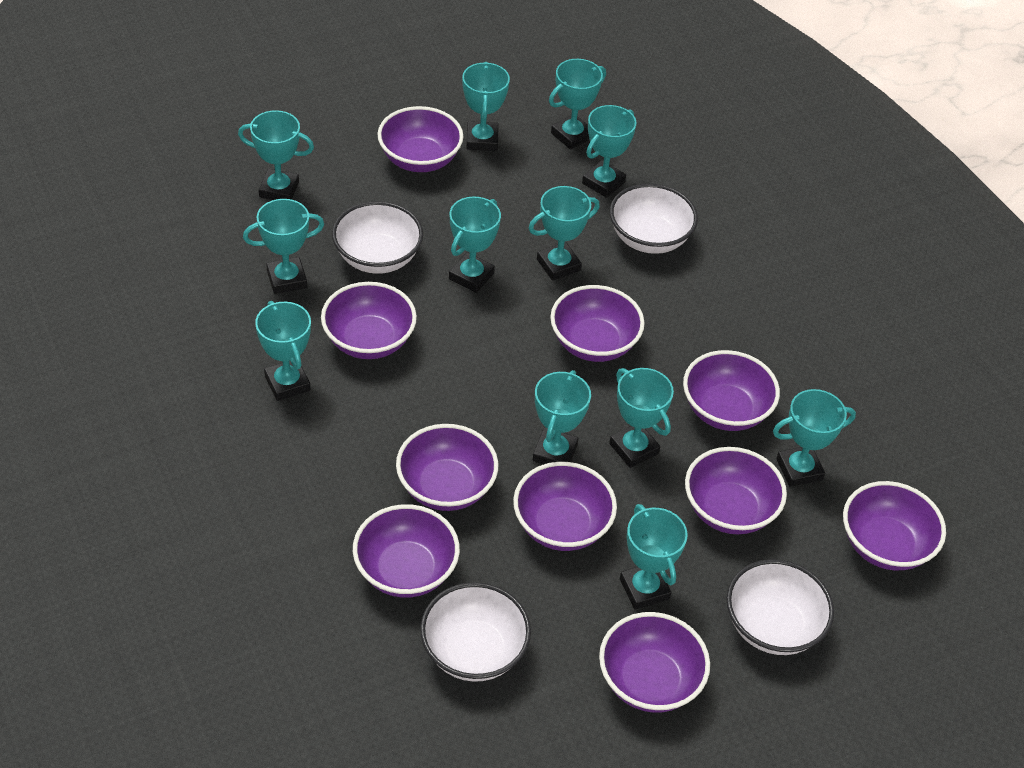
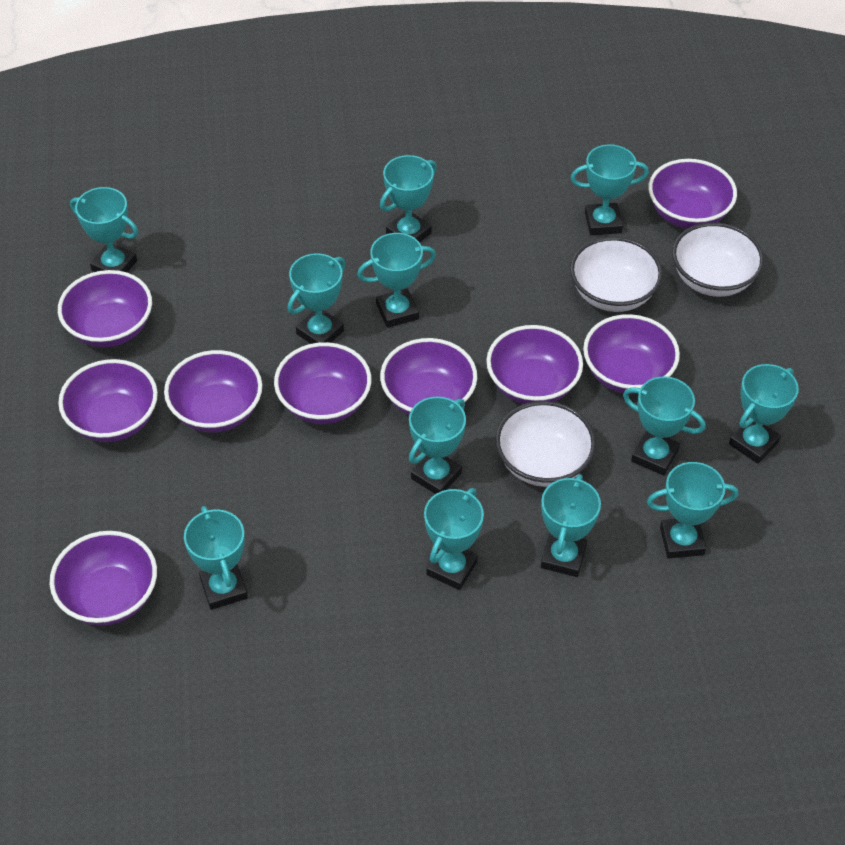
purple bowl: [321,282,417,359] [353,504,460,598] [377,106,464,172] [396,424,498,511] [513,462,617,551] [550,285,645,362] [599,612,710,713] [683,350,780,431] [685,447,787,534] [843,481,946,571] = 10 -> [50,531,157,626] [58,270,152,348] [58,359,158,442] [164,350,262,433] [274,342,371,424] [380,338,477,415] [486,325,583,404] [583,314,680,394] [648,159,737,229] = 9
white bowl: [332,201,423,274] [420,582,531,682] [610,183,698,254] [726,559,834,655] = 4 -> [495,401,596,487] [570,237,663,312] [672,222,764,297] = 3

